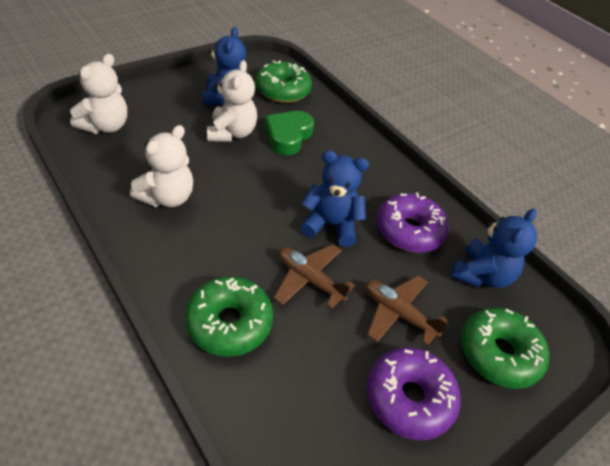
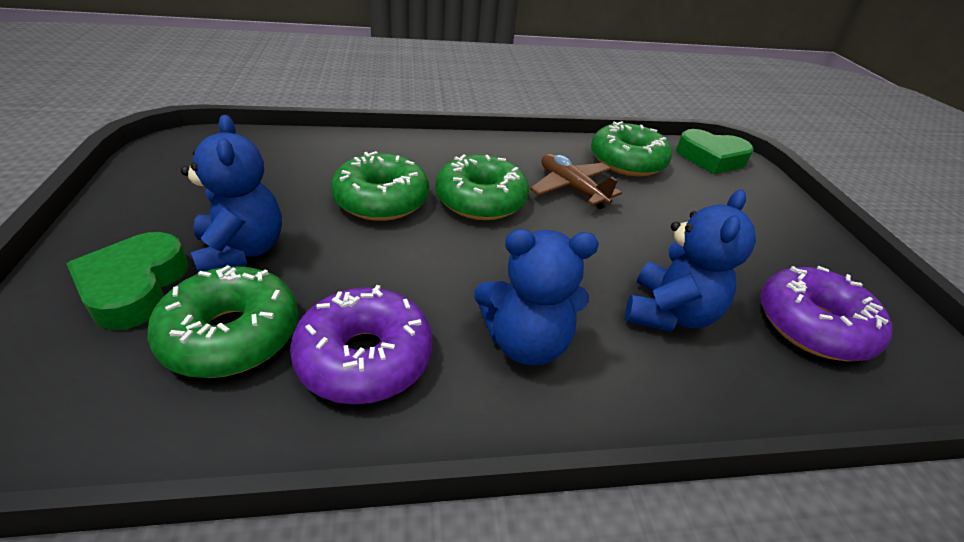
brown plane: [274,244,355,309] [365,275,448,346] = 2 -> [530,154,622,209] = 1
green donut: [185,276,273,357] [256,60,312,103] [461,307,549,389] = 3 -> [147,265,298,378] [331,151,429,221] [435,154,529,220] [591,121,672,176] = 4
green heart: [265,111,314,155] = 1 -> [66,232,189,330] [676,129,754,174] = 2
white teddy bear: [70,54,127,134] [130,125,193,207] [207,60,257,142] = 3 -> none = 0

